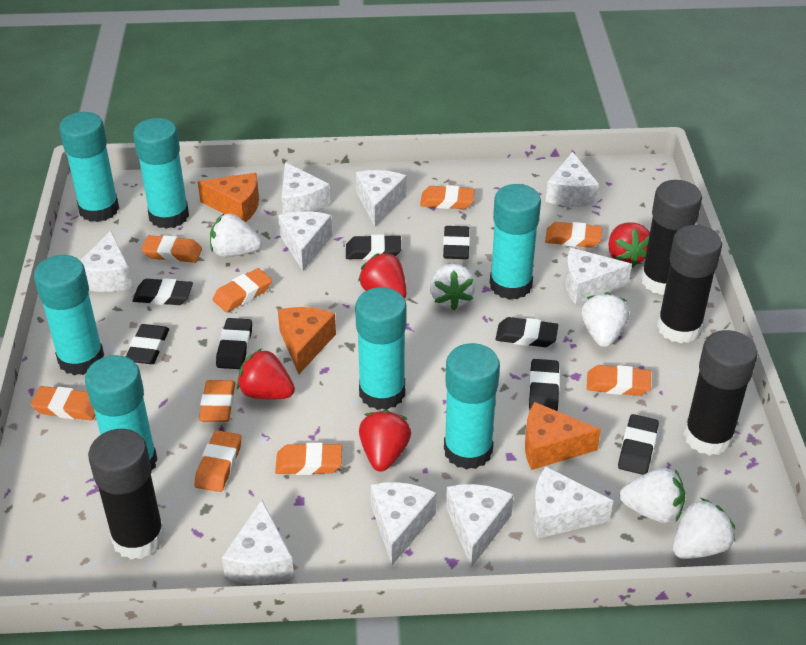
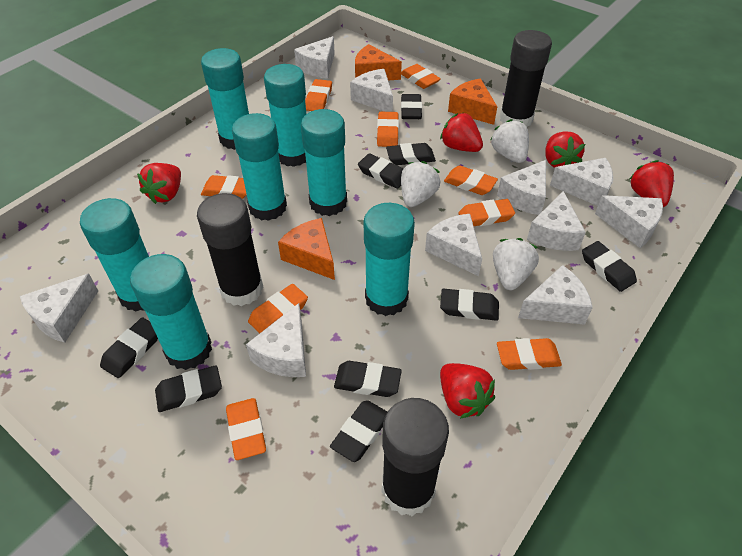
black eraser: [126,324,169,364] [132,278,193,305] [216,318,252,369] [346,235,401,260] [443,226,470,259] [495,317,558,347] [529,359,560,411] [618,414,659,475] = 8 -> [100,317,158,378] [155,365,222,412] [330,400,387,462] [334,361,402,397] [358,153,403,189] [386,143,436,165] [401,94,422,119] [440,288,499,321] [582,241,637,292] = 9
black glue stick: [88,429,165,559] [641,180,702,295] [657,225,722,344] [684,330,758,456] = 4 -> [197,193,264,306] [382,398,449,516] [500,30,552,127] = 3
red strawberry: [237,349,295,399] [358,252,406,299] [359,410,411,471] [608,222,650,268] = 4 -> [137,163,181,204] [440,113,483,152] [440,363,495,419] [545,131,585,168] [630,160,674,207] = 5
white strawberry: [210,214,262,257] [429,263,476,310] [581,292,629,348] [619,468,685,523] [673,498,735,559] = 5 -> [401,161,440,207] [490,119,529,163] [493,238,539,290] = 3

